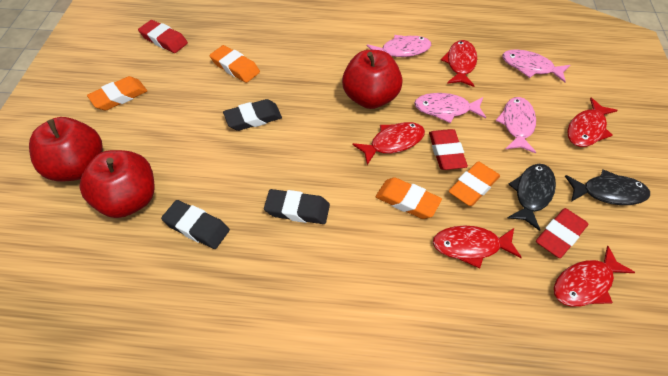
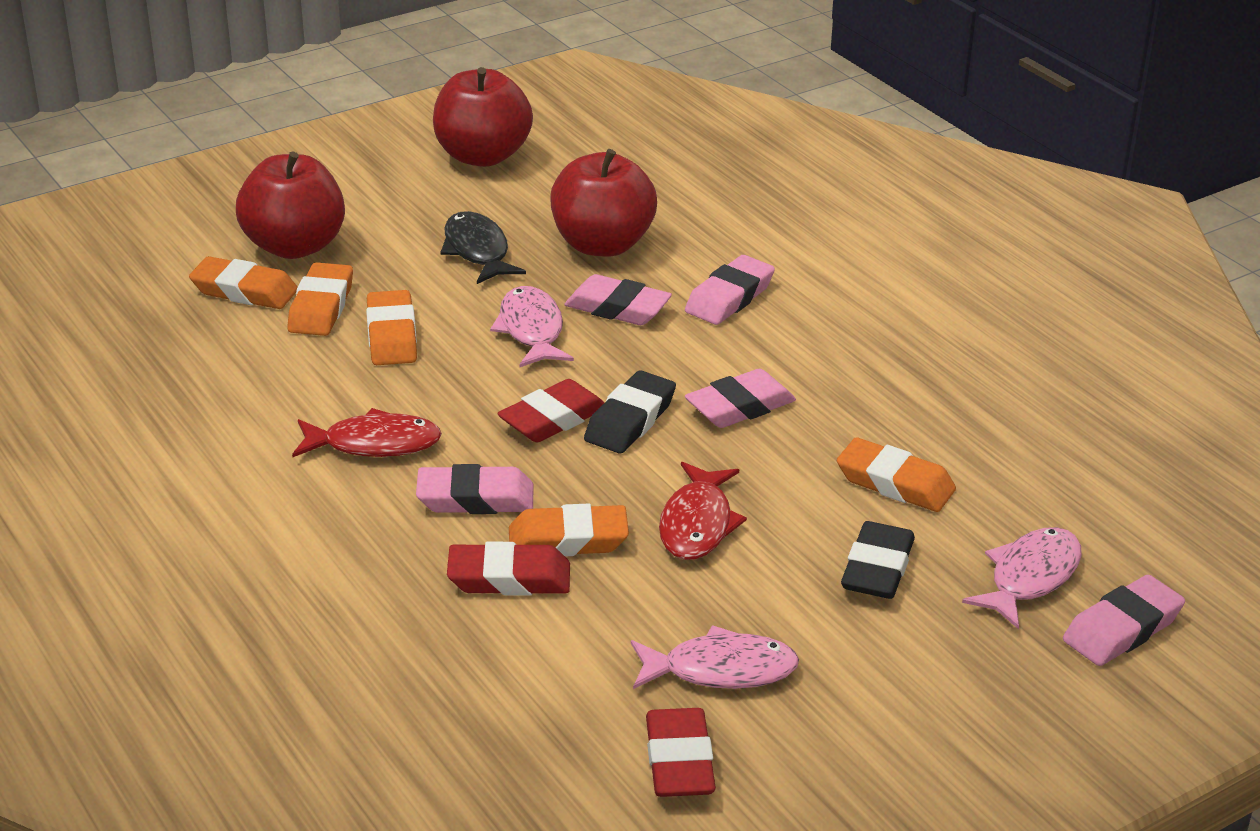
black eraser: [161,200,230,249] [223,99,282,131] [264,189,330,224] = 3 -> [584,370,676,453] [841,521,915,599] = 2
black fish: [507,164,556,231] [565,170,650,205] = 2 -> [440,211,526,284] = 1
orange eraser: [87,76,147,110] [210,45,260,83] [376,177,442,219] [449,162,500,206] = 4 -> [189,256,298,309] [287,262,353,336] [366,290,417,365] [509,504,629,557] [837,437,956,512] = 5
pink eraser: none = 0 -> [416,464,534,514] [564,274,672,325] [685,255,775,325] [685,369,796,428] [1063,575,1185,666] = 5
pink fish: [367,35,431,57] [414,93,486,123] [496,97,536,154] [502,49,570,82] = 4 -> [490,286,574,368] [631,625,799,689] [962,527,1082,629] = 3
red fish: [352,122,425,165] [433,225,522,268] [441,40,477,87] [554,246,635,307] [567,98,618,147] = 5 -> [292,408,442,457] [659,462,747,560] = 2

